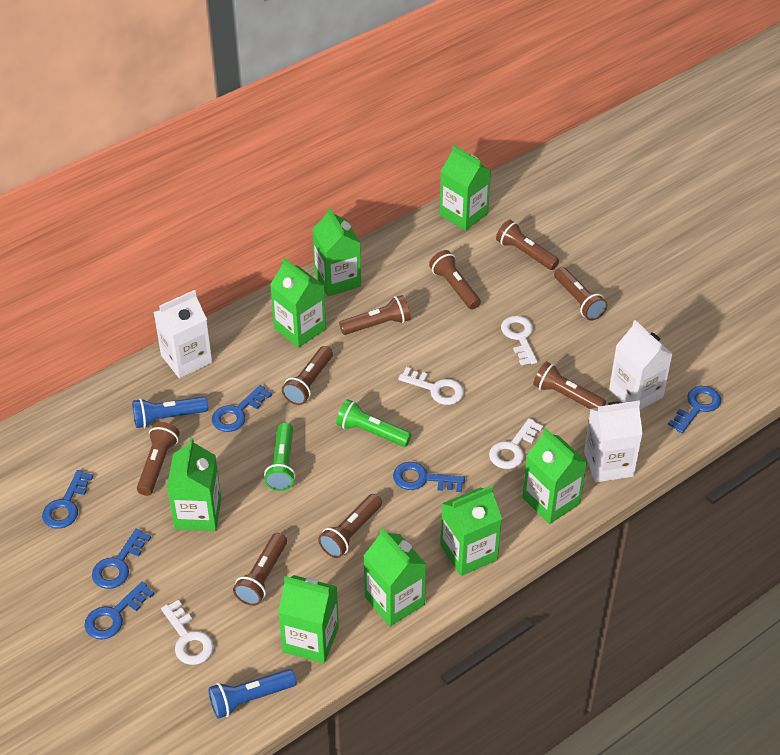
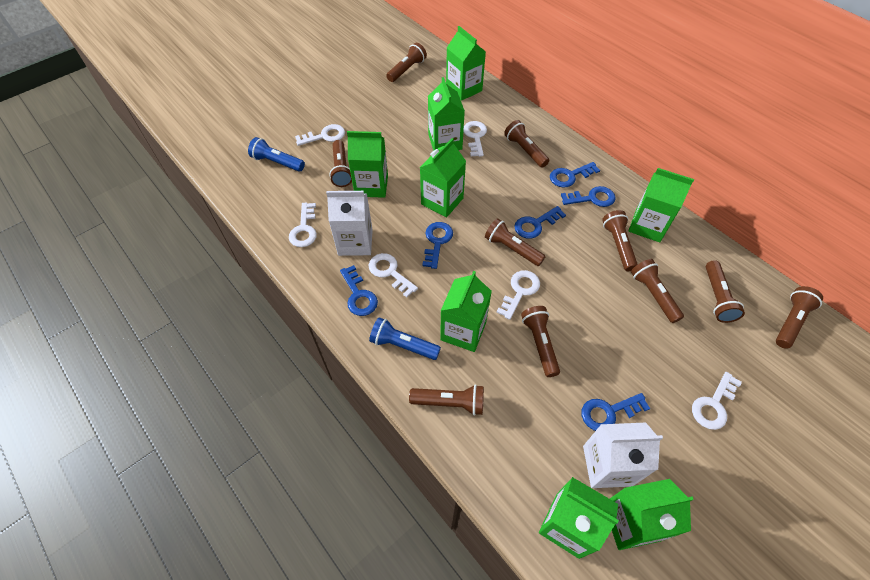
brown flashlight: [137,422,180,496] [233,533,287,606] [282,346,333,405] [318,494,382,558] [339,295,411,335] [429,250,481,310] [496,220,559,270] [533,361,606,409] [554,267,608,321] = 9 -> [329,140,352,187] [386,43,427,82] [409,384,484,415] [485,218,546,266] [504,120,549,168] [521,306,560,377] [602,210,638,271] [631,259,684,323] [706,260,745,323] [776,286,823,349] = 10
green flashlight: [264,423,295,491] [336,399,412,447] = 2 -> none = 0
white carton: [154,290,212,378] [584,401,643,482] [609,320,672,410] = 3 -> [326,191,373,256] [583,422,663,488] = 2
white key: [161,600,214,665] [398,367,464,405] [489,418,543,469] [501,316,537,365] = 4 -> [289,203,317,247] [295,124,345,146] [369,253,418,298] [463,121,487,157] [496,270,540,320] [692,372,742,430] = 6

